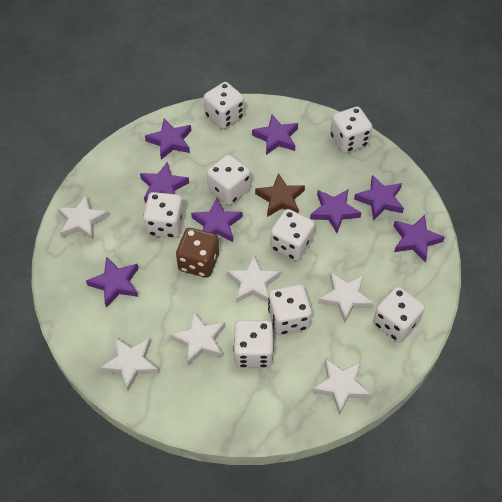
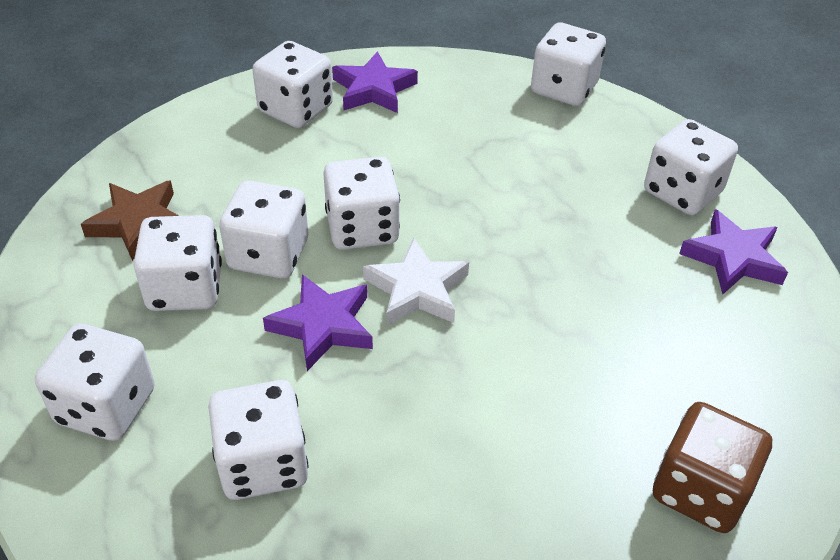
purple star: [86,257,139,308] [140,162,189,202] [145,119,191,160] [191,198,242,242] [252,115,298,155] [310,189,362,233] [354,175,404,220] [393,215,445,262] = 8 -> [263,274,373,371] [332,51,418,113] [679,209,788,294] = 3
white star: [57,195,109,240] [100,338,159,391] [170,311,225,365] [227,256,280,303] [312,358,371,415] [318,273,374,323] = 6 -> [363,238,469,325] = 1

